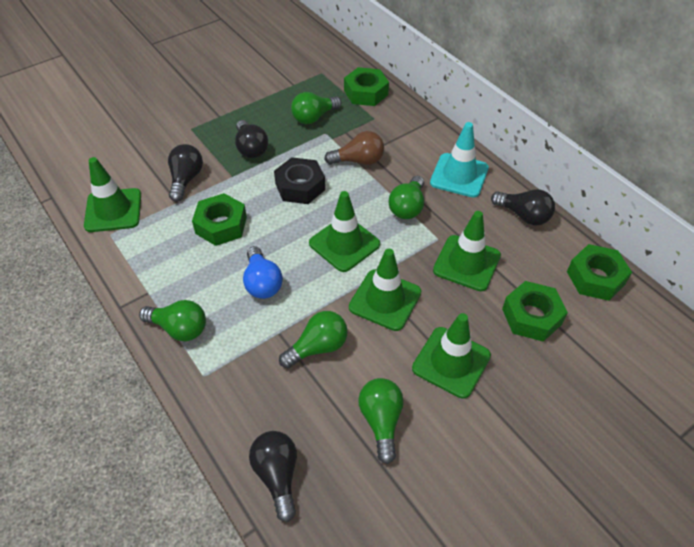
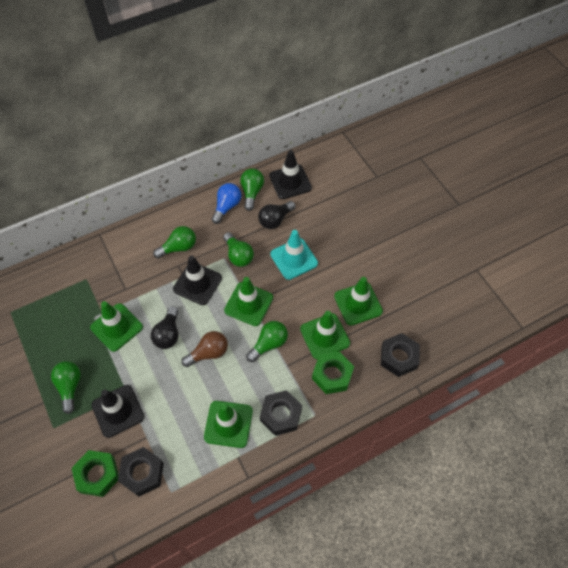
black light bulb: [168,144,203,202] [235,120,268,158] [249,431,297,522] [491,189,555,226] = 4 -> [151,307,178,349] [258,201,296,229] = 2
black nut: [274,157,325,204] = 1 -> [118,447,164,497] [260,390,302,436] [381,333,420,377] = 3
black traffic cone: none = 0 -> [91,385,144,438] [173,256,222,305] [269,150,312,199] = 3
green nut: [192,193,247,246] [344,67,389,106] [502,281,568,342] [567,244,632,301] = 4 -> [71,450,119,497] [312,352,354,394] = 2

